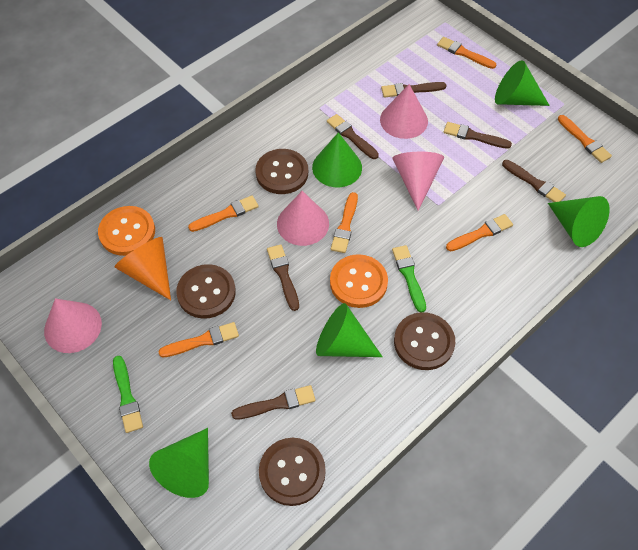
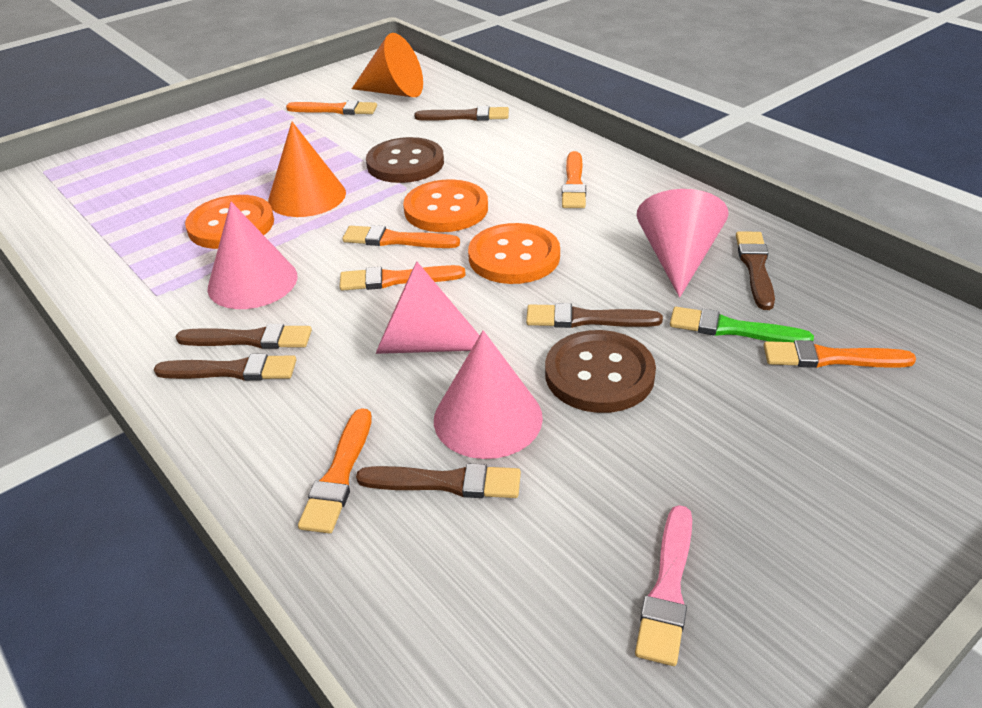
brown button: [176,264,236,319] [255,149,308,194] [259,438,326,506] [394,312,455,370] = 4 -> [366,137,444,183] [545,330,656,413] = 2
green brush: [113,356,143,433] [392,245,426,312] = 2 -> [670,307,814,342] = 1
green cone: [149,428,209,498] [312,132,362,187] [316,303,383,357] [495,60,550,106] [548,196,610,247] = 5 -> none = 0
orange button: [98,206,155,256] [330,254,388,308] = 2 -> [185,195,274,249] [403,179,488,232] [468,223,560,284] = 3
orange cone: [115,237,171,300] = 1 -> [268,122,346,217] [352,33,423,97] = 2
pink brush: none = 0 -> [635,505,692,666] = 1

